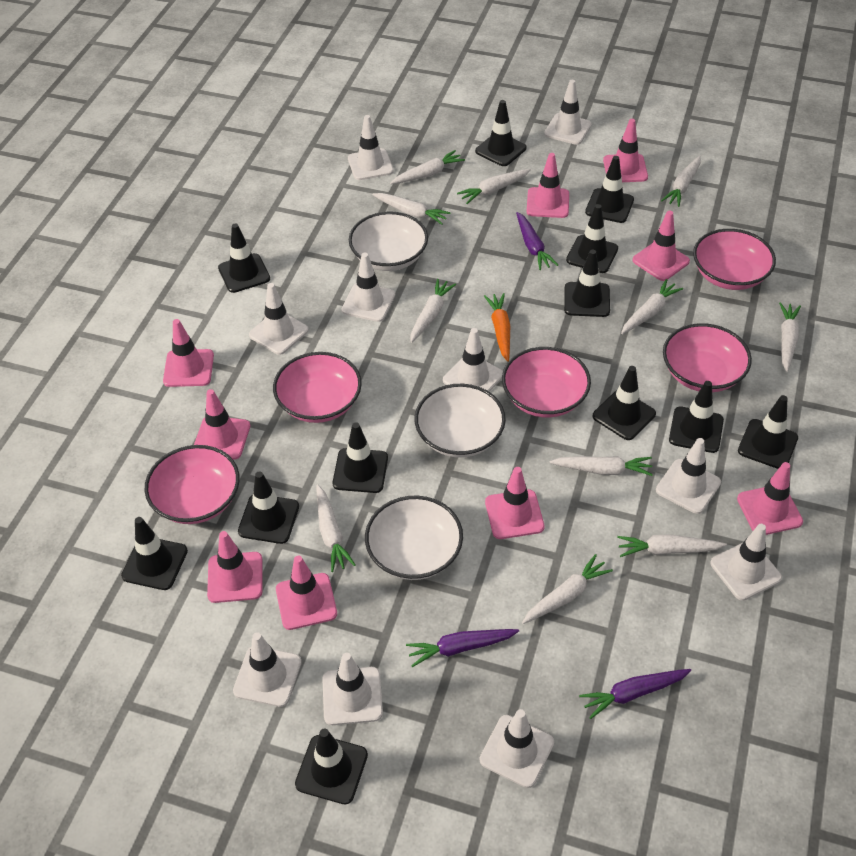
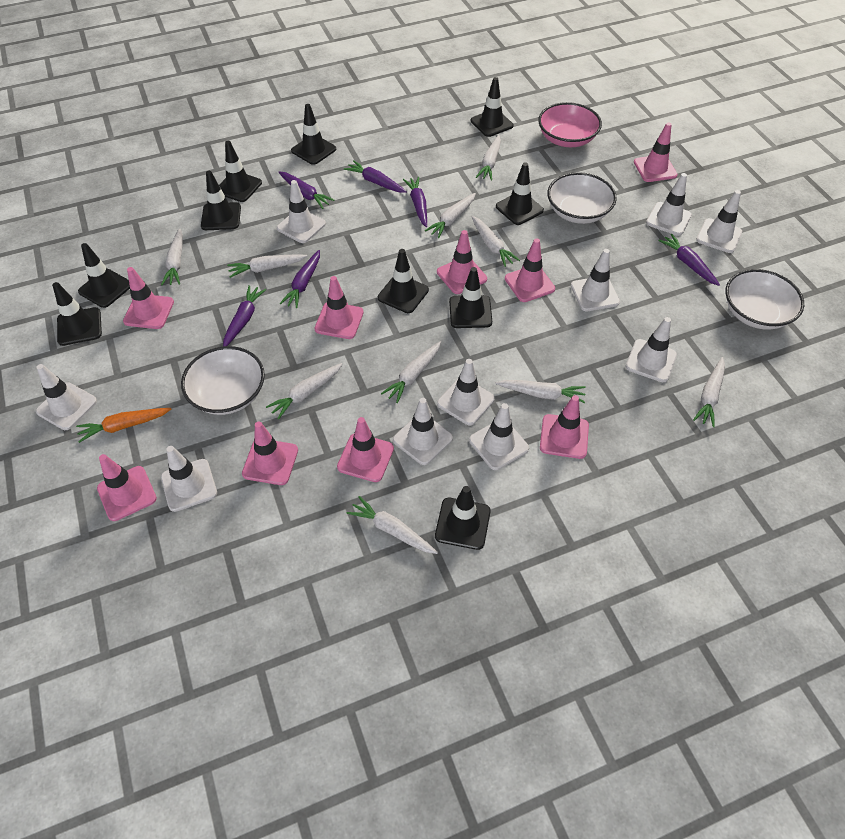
black traffic cone: [121,517,188,590] [218,223,270,293] [238,471,299,544] [295,728,368,804] [333,422,388,493] [475,100,527,166] [564,250,610,317] [566,204,618,273] [585,156,634,223] [593,366,656,440] [669,381,724,453] [738,395,798,469] = 12 -> [52,282,102,346] [78,243,130,308] [201,171,241,230] [219,141,262,202] [291,104,336,165] [378,249,429,313] [435,486,491,550] [449,267,492,328] [471,77,513,137] [496,162,544,225] = 10
pink bowl: [145,445,240,524] [273,352,362,423] [502,347,591,418] [663,323,752,392] [693,229,776,290] = 5 -> [538,102,602,147] = 1
purple carrot: [406,629,519,667] [516,212,558,270] [579,669,691,719] = 3 -> [223,285,266,346] [278,171,335,209] [280,250,320,308] [344,160,407,193] [403,177,427,227] [658,234,720,286] = 6
white carrot: [316,484,356,572] [372,193,451,225] [390,150,465,184] [410,279,456,343] [457,169,531,204] [522,554,613,624] [549,456,653,476] [617,534,727,557] [621,279,683,334] [661,156,701,207] [779,302,801,372] = 11 -> [161,228,183,285] [227,254,307,278] [266,363,342,420] [347,496,438,554] [381,341,441,403] [425,193,476,238] [471,216,520,267] [476,135,501,180] [496,380,586,403] [693,357,725,427] = 10

